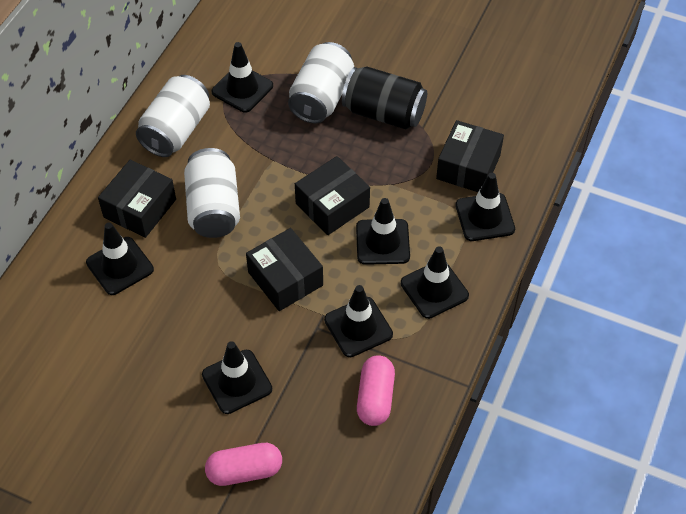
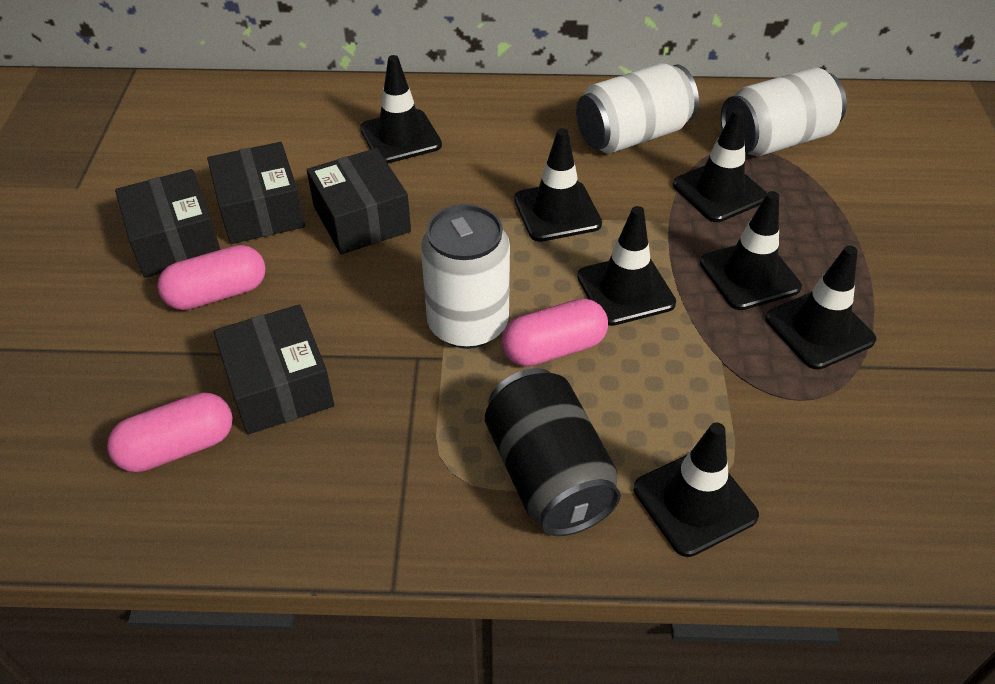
pink capsule: [205,443,282,486] [357,355,395,426] = 2 -> [107,392,233,472] [157,245,266,310] [501,299,608,366] = 3

